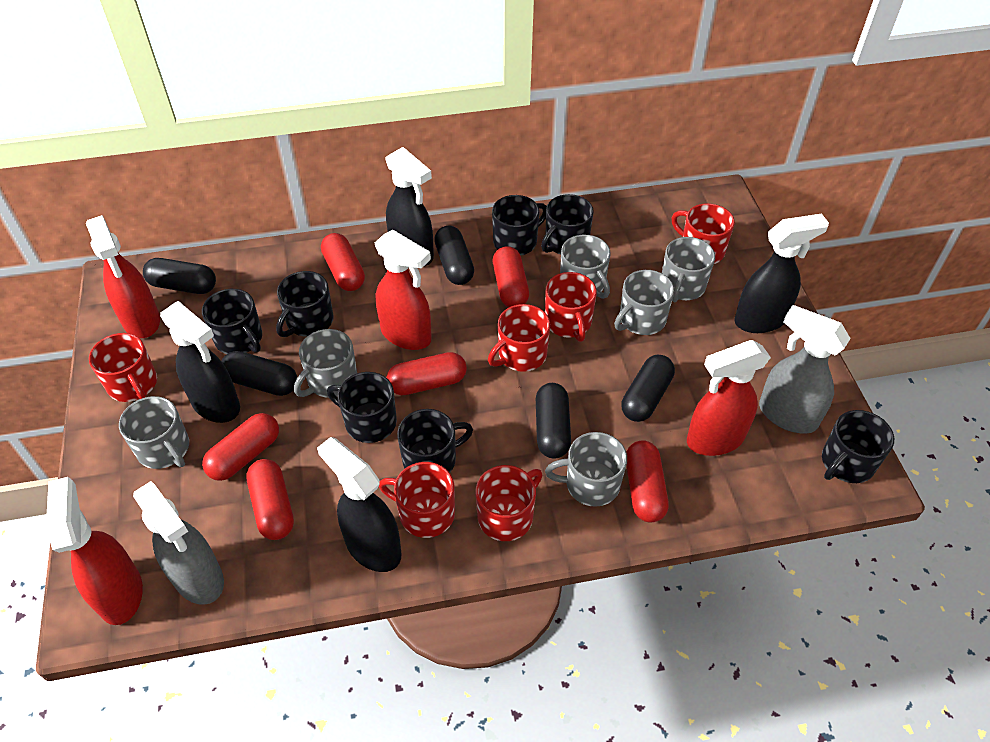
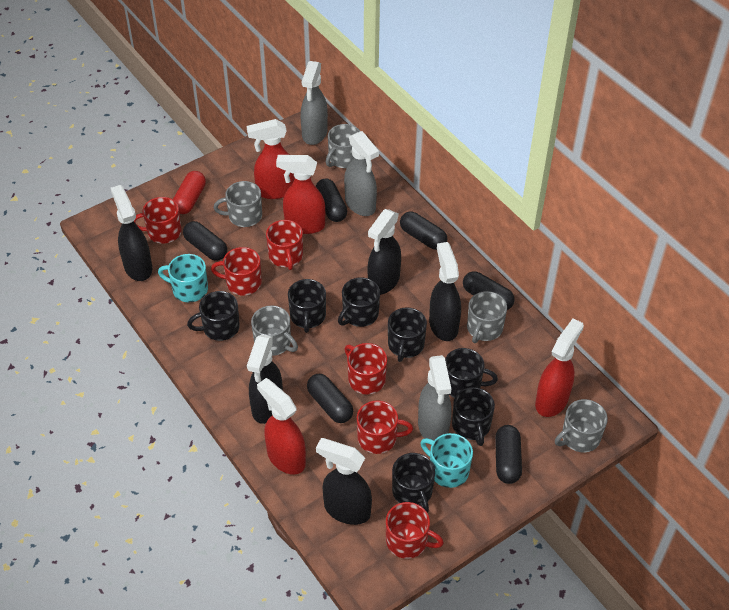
black capsule: [143,258,216,294] [221,351,297,396] [434,225,474,285] [536,383,571,459] [621,355,675,422] = 5 -> [183,221,227,261] [307,374,353,423] [316,178,347,222] [400,211,447,250] [463,271,515,310] [495,425,522,484] = 6
black spray bottle: [160,301,240,423] [317,437,401,572] [386,147,434,266] [735,213,829,333] = 4 -> [111,185,153,281] [247,335,283,424] [316,438,372,525] [368,209,401,295] [429,242,461,341] = 5
grey mug: [119,396,189,469] [294,329,357,398] [545,432,627,507] [560,235,611,299] [614,270,674,335] [662,237,715,302] = 6 -> [213,181,262,227] [251,305,298,356] [326,124,360,168] [467,291,507,343] [555,399,608,452] = 5
grey spray bottle: [133,481,224,605] [759,305,851,434] = 2 -> [301,61,328,145] [344,131,379,216] [418,355,451,440] = 3
red capsule: [202,413,279,481] [246,459,294,540] [321,233,365,291] [386,352,467,395] [493,246,529,307] [626,440,668,522] = 6 -> [173,171,206,214] = 1
turquoise mug: none = 0 -> [158,254,208,302] [420,433,473,488] = 2

